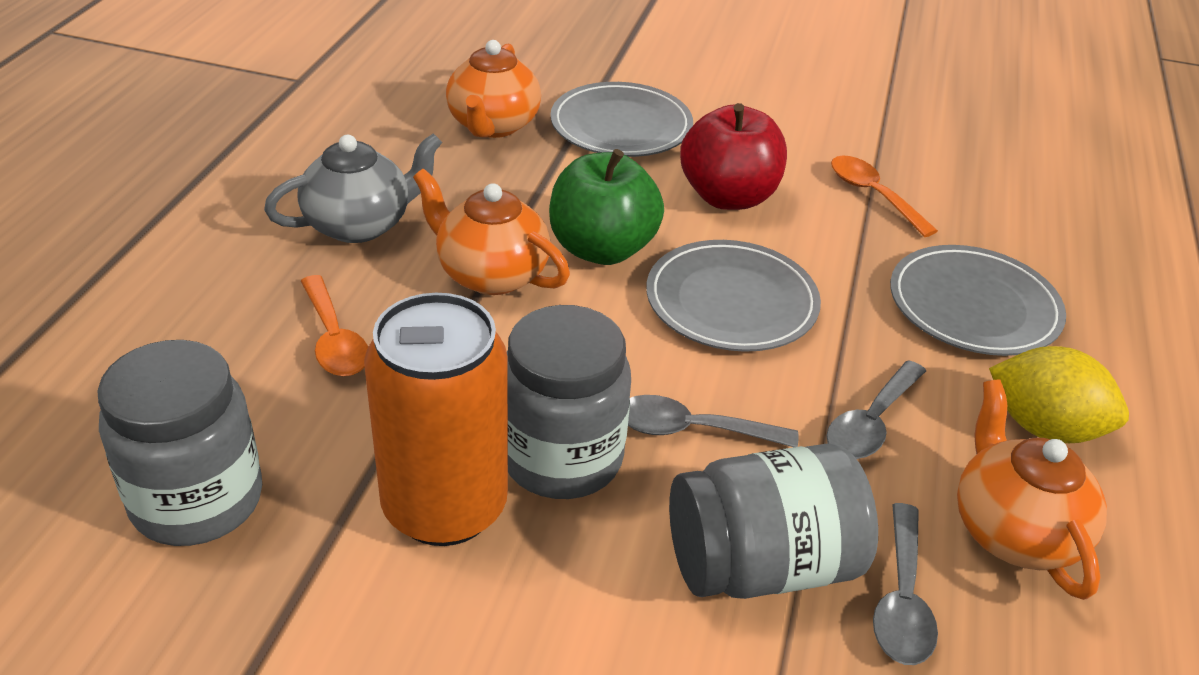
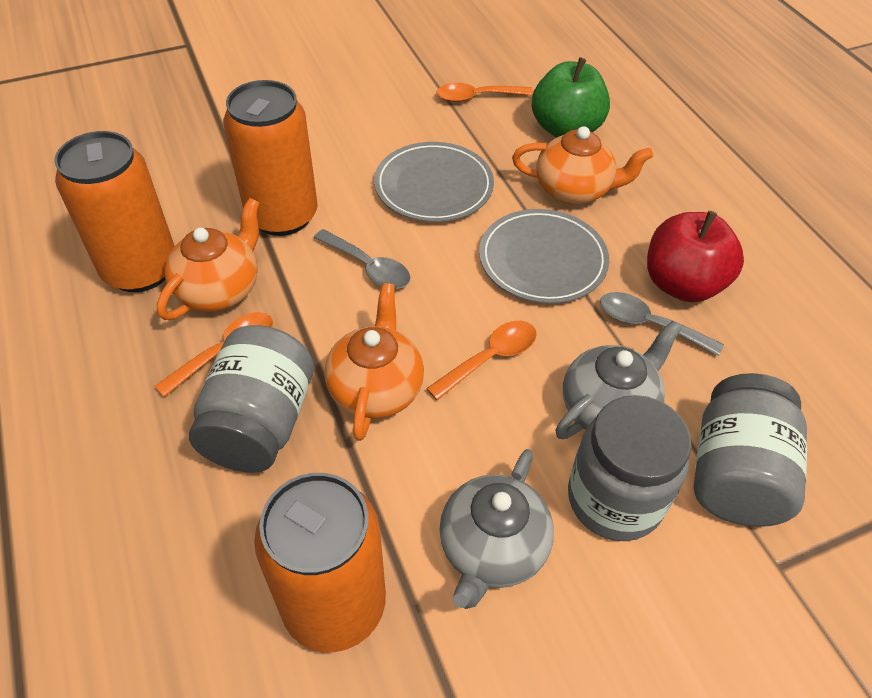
grey plate: [550,82,693,157] [646,240,821,352] [890,245,1066,356] = 3 -> [374,142,494,222] [479,209,609,303] = 2
grey spoon: [628,395,798,447] [826,360,926,459] [873,503,938,665] = 3 -> [314,229,410,289] [600,292,724,356] = 2
grey teapot: [264,133,442,243] = 1 -> [439,449,554,609] [555,321,682,439] = 2
orange can: [364,293,508,546] = 1 -> [54,131,175,292] [223,80,318,236] [254,473,386,652] = 3
orange spoon: [301,275,368,376] [831,156,938,237] = 2 -> [155,312,273,397] [426,321,537,400] [436,83,533,102] = 3
yellow lemon: [989,346,1129,443] = 1 -> none = 0

